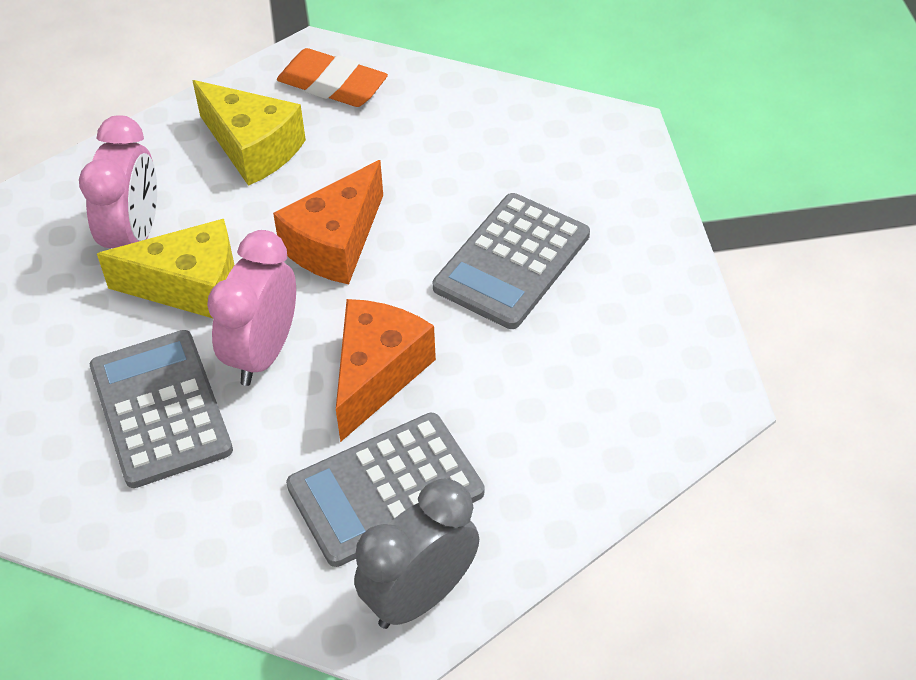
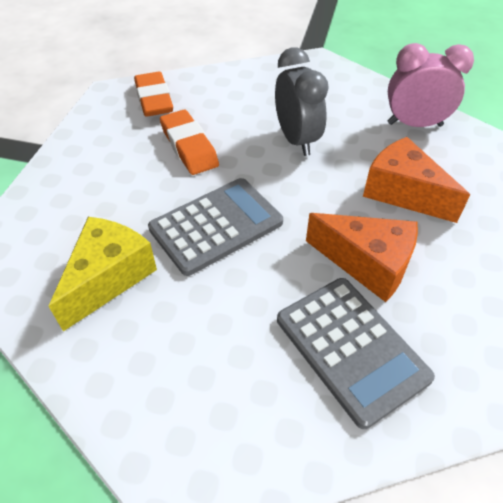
grey calculator: [90,330,233,488] [286,413,484,567] [433,193,590,329] = 3 -> [148,178,283,276] [277,278,435,429] = 2
orange eraser: [277,48,388,107] = 1 -> [134,72,173,116] [160,110,219,175] = 2
pink clock: [79,115,157,248] [207,230,296,386] = 2 -> [388,43,474,127] = 1
yellow cheese: [97,219,234,318] [192,80,306,186] = 2 -> [49,217,157,331] = 1

